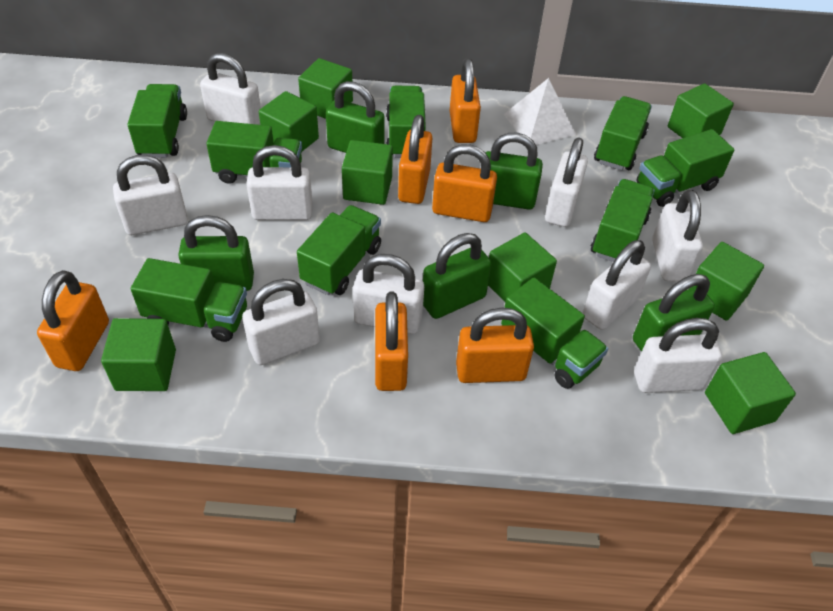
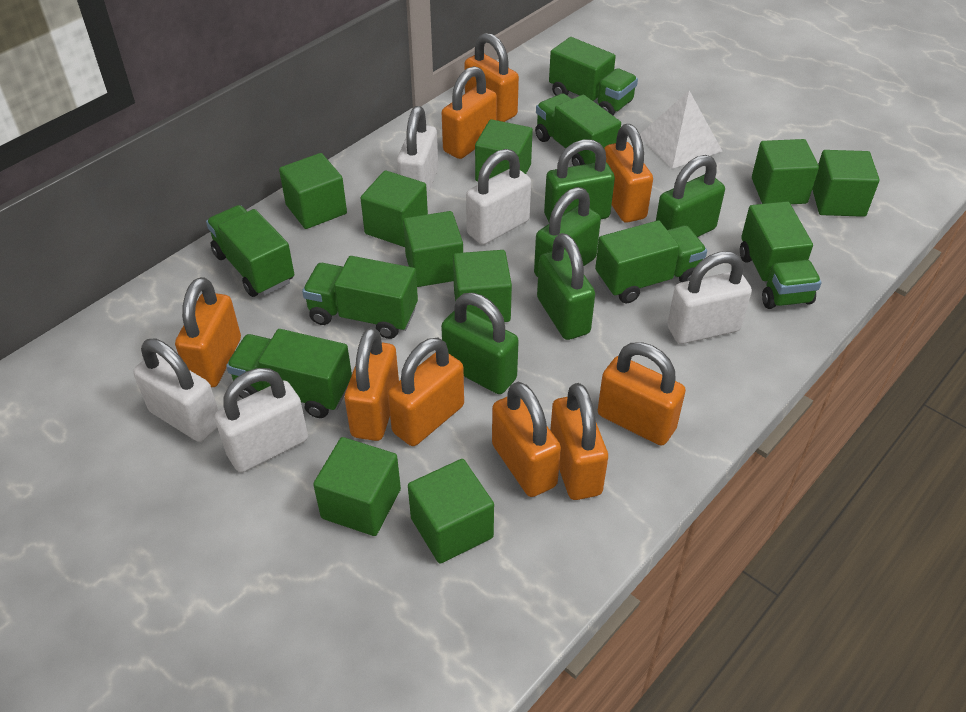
green cube: [101,318,176,391] [259,91,319,152] [298,58,353,119] [342,140,393,205] [488,233,557,302] [668,83,734,138] [689,242,764,321] [705,352,796,434] = 8 -> [279,153,347,229] [313,437,401,536] [361,170,428,247] [403,211,463,287] [408,459,494,564] [453,250,512,322] [475,119,533,181] [752,139,819,204] [812,150,879,217] = 9
green truck: [127,84,187,158] [131,258,247,342] [206,121,302,184] [297,205,381,295] [386,86,426,158] [501,277,608,389] [591,179,655,262] [594,96,652,170] [636,129,734,207] = 9 -> [206,205,294,297] [226,329,352,418] [302,256,418,339] [535,93,621,166] [549,37,638,116] [595,220,707,304] [740,201,821,309] = 7
orange padlock: [37,270,109,371] [375,292,408,391] [398,115,432,204] [432,144,497,222] [450,58,481,143] [456,307,534,383] = 6 -> [175,277,241,387] [345,327,399,441] [388,338,464,446] [442,66,497,159] [464,33,519,122] [492,382,561,497] [550,383,608,500] [598,342,686,446] [604,124,653,223] = 9
white padlock: [113,155,188,235] [200,53,261,125] [242,279,320,365] [246,145,313,220] [353,254,424,334] [545,137,588,227] [583,240,651,330] [634,318,722,393] [652,190,703,282] = 9 -> [133,339,218,442] [215,368,308,473] [397,106,438,197] [466,149,531,245] [667,251,752,344] = 5

